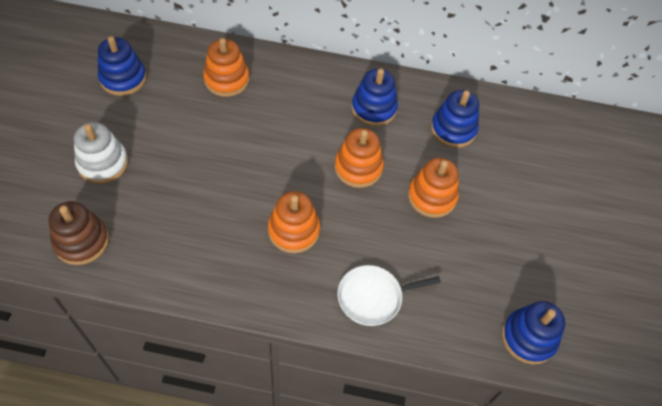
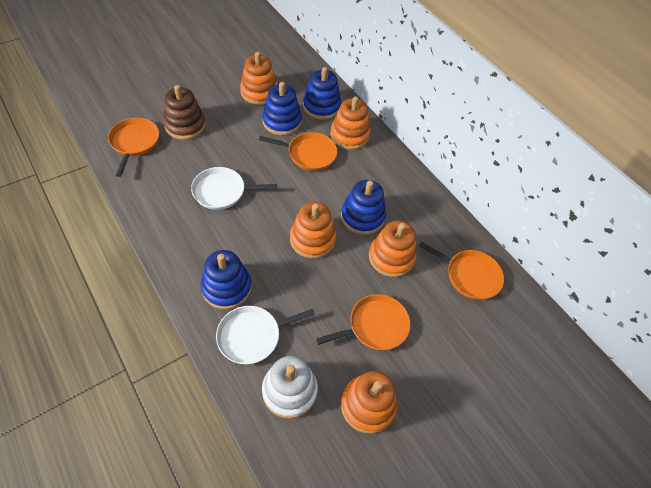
orange pan: none = 0 -> [108,118,159,177] [259,132,337,171] [316,294,410,350] [419,242,504,300] = 4
orange stacking toy: [203,38,249,97] [268,191,320,253] [334,128,384,188] [408,158,459,218] = 4 -> [240,52,278,105] [290,202,336,259] [331,96,371,150] [341,371,397,434] [369,220,416,277] = 5
white pan: [338,265,441,326] = 1 -> [191,167,277,210] [216,306,315,364] = 2

